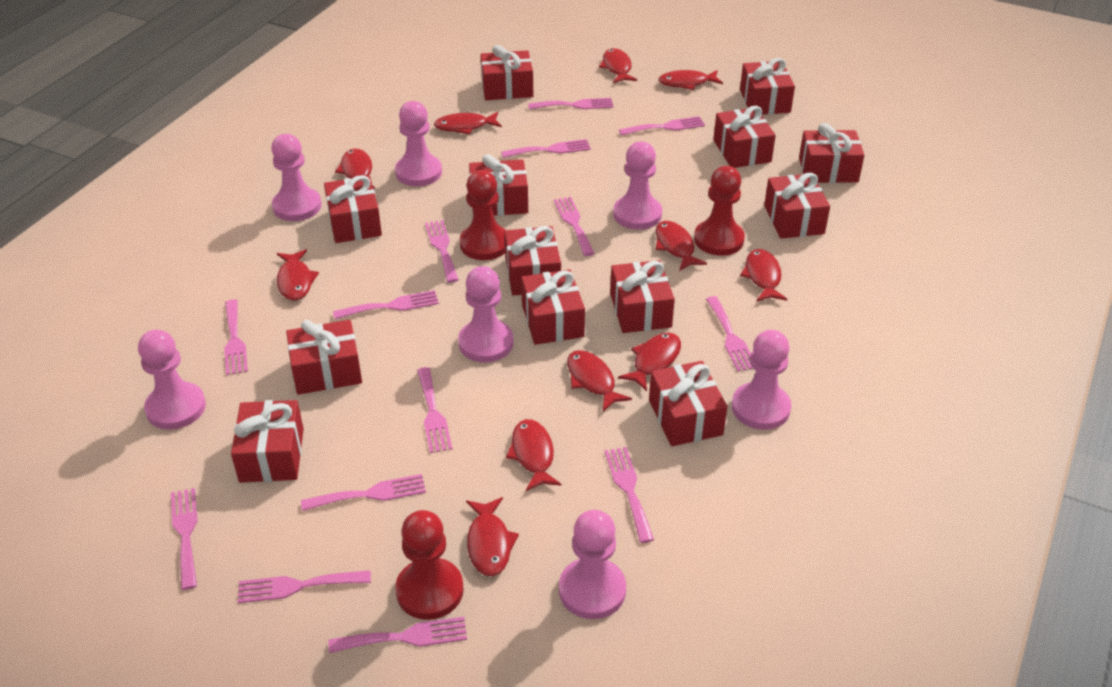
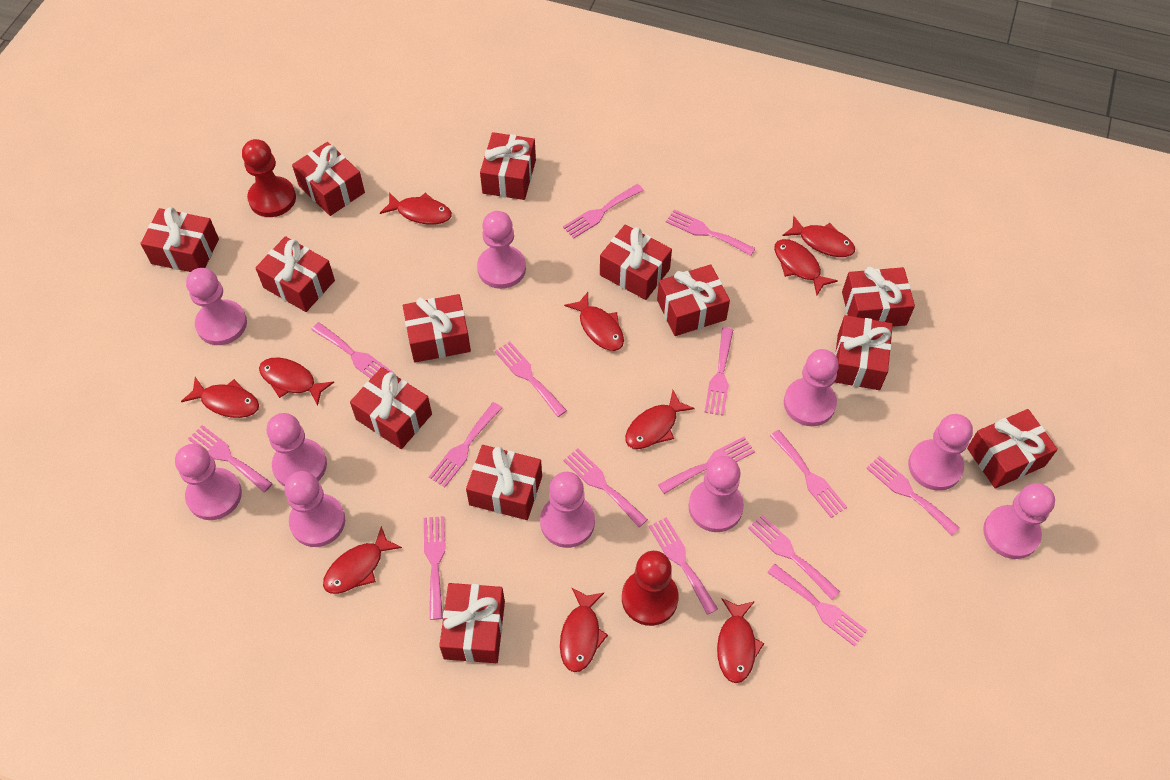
pink fork: [171,488,198,590] [224,299,248,375] [238,570,371,603] [301,474,426,511] [329,617,467,653] [333,290,439,319] [417,367,452,453] [425,220,459,283] [501,139,591,158] [528,98,614,110] [554,197,595,256] [604,447,654,543] [619,116,705,136] [706,296,752,372] = 14 -> [188,425,273,492] [311,322,393,379] [424,516,445,620] [429,402,502,487] [495,341,567,417] [563,184,644,238] [563,448,648,527] [649,517,718,615] [658,437,755,494] [666,209,755,256] [705,328,733,416] [748,515,840,600] [767,564,867,647] [770,430,847,518] [866,455,960,535] = 15
pink pawn: [138,329,206,430] [271,134,322,221] [395,101,442,186] [458,266,514,363] [559,510,626,619] [613,141,662,230] [732,330,791,430] = 7 -> [175,444,242,520] [186,268,247,345] [267,413,327,487] [284,471,345,547] [477,211,526,289] [540,472,595,548] [688,456,744,532] [784,349,839,426] [908,414,973,491] [983,483,1055,559] = 10
red fish: [277,249,319,301] [335,149,375,189] [434,112,502,135] [466,497,519,576] [506,419,562,491] [567,350,632,412] [599,48,637,83] [618,332,681,391] [655,221,707,271] [658,70,723,90] [740,249,787,302] = 11 -> [181,377,259,418] [259,358,334,406] [323,526,402,594] [380,192,452,225] [560,588,608,672] [564,292,624,351] [625,390,695,449] [717,598,764,683] [774,239,838,295] [782,216,855,257] = 10
red pawn: [395,510,464,620] [459,170,505,260] [694,166,745,256] = 3 -> [242,139,296,217] [622,551,679,626] = 2

